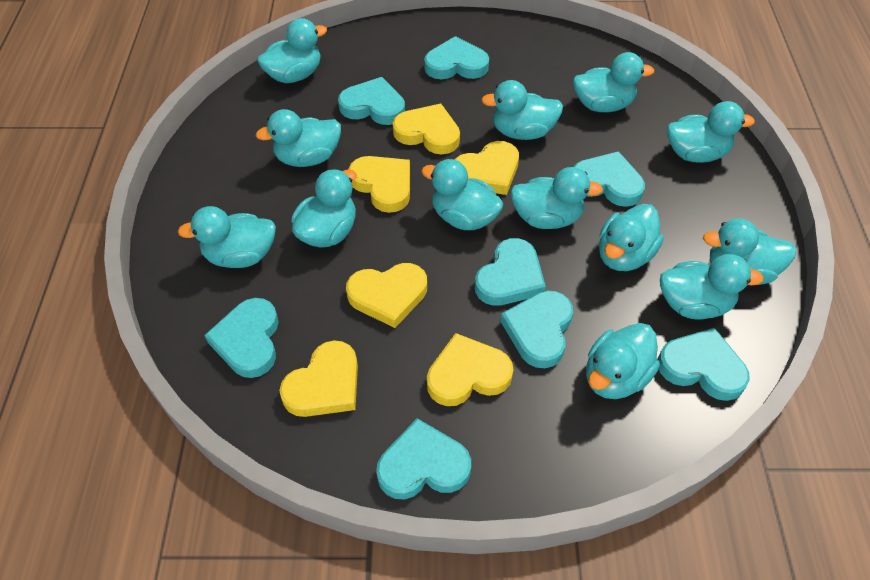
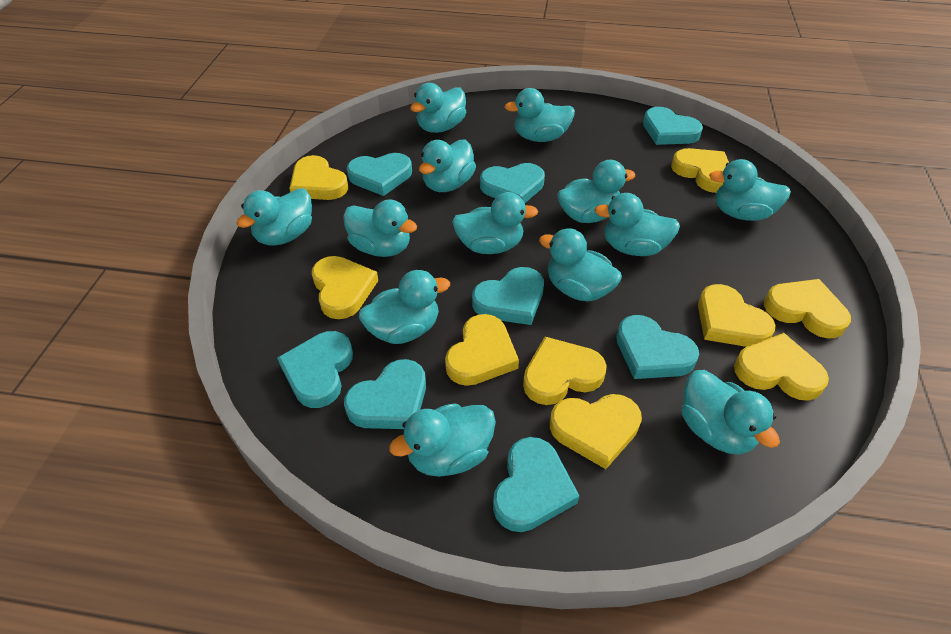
yellow heart: [279,340,358,417] [346,263,427,328] [348,156,410,213] [393,104,460,154] [427,333,514,406] [455,141,519,195] = 6 -> [289,155,348,200] [312,256,378,319] [445,314,519,386] [523,337,607,405] [550,394,642,469] [671,148,729,193] [698,284,775,347] [734,333,829,401] [764,279,851,339] = 9

